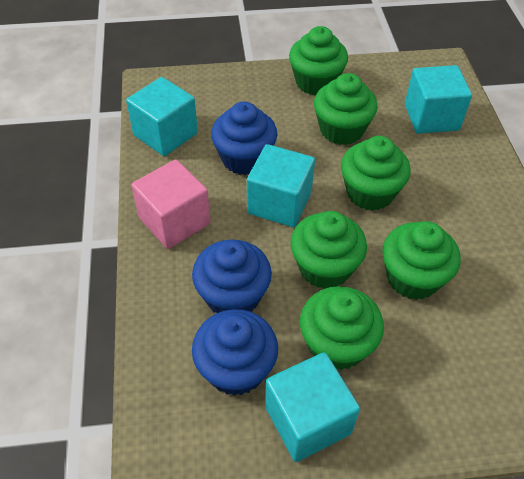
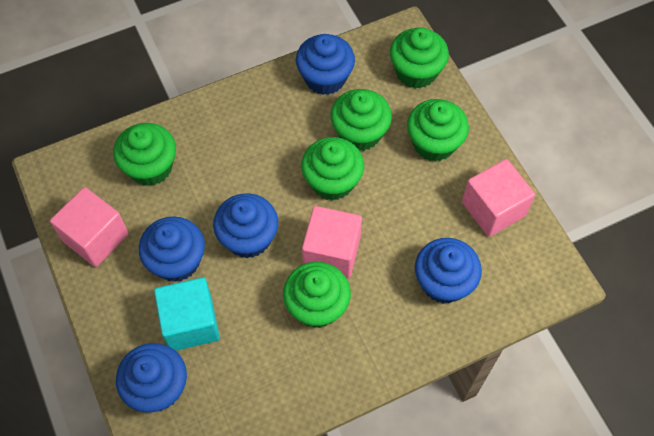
blue cupcake: [192,240,272,313] [192,309,278,396] [211,102,277,175] = 3 -> [116,343,187,413] [139,216,205,282] [213,193,278,258] [296,34,355,95] [415,238,482,303] = 5
pink cube: [131,159,210,249] = 1 -> [50,187,129,267] [302,206,362,278] [462,159,535,237] = 3
turquoise cube: [126,77,198,156] [247,144,315,227] [265,352,360,462] [405,65,472,134] = 4 -> [154,277,220,351] = 1

